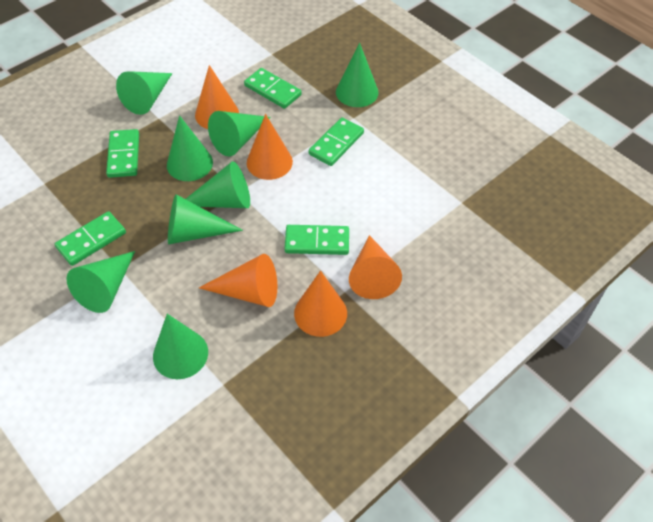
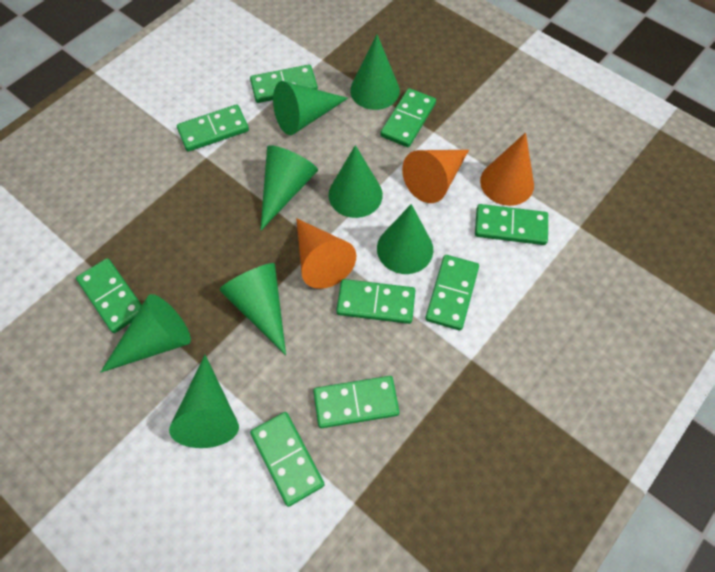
green domino: [55,211,126,266] [106,129,139,178] [244,68,302,109] [284,225,349,255] [309,117,364,166] = 5 -> [76,258,142,333] [177,104,249,152] [250,65,318,103] [250,412,325,507] [313,376,400,428] [336,279,416,324] [380,88,436,147] [425,255,479,330] [475,204,548,245] = 9
orange cone: [195,65,239,129] [199,254,277,307] [247,114,293,180] [294,271,347,337] [349,235,402,299] = 5 -> [296,218,356,289] [402,150,469,203] [480,132,534,206] = 3

